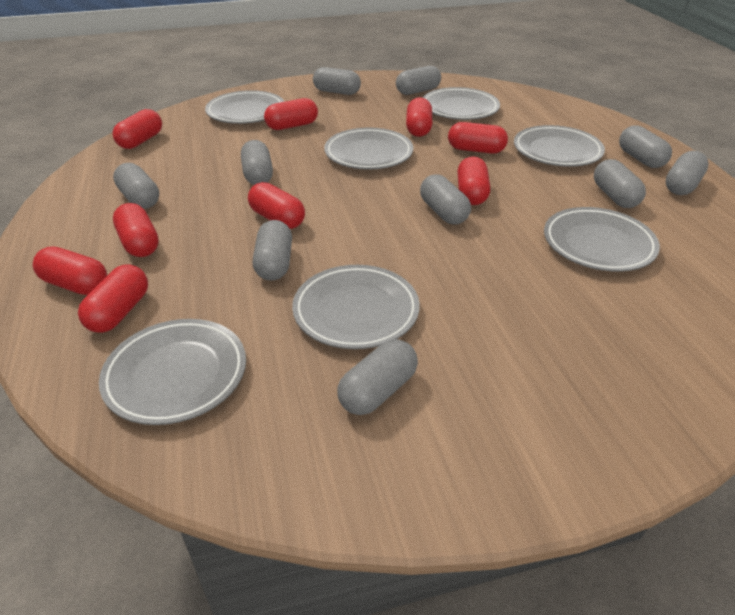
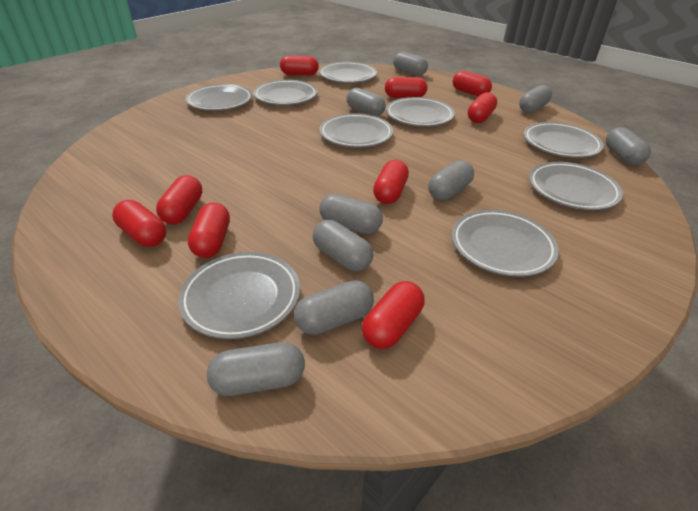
grey capsule: [113,163,159,209] [241,140,273,185] [253,220,292,281] [313,67,361,95] [337,339,418,415] [396,66,441,95] [420,174,471,225] [594,159,646,208] [619,125,672,168] [666,151,709,195] = 10 -> [207,342,305,396] [294,280,374,335] [313,220,373,271] [320,194,383,234] [347,88,386,116] [393,52,428,75] [428,160,474,200] [519,85,552,113] [606,127,651,166] = 9
grey plate: [99,319,246,425] [205,90,284,124] [292,265,420,349] [324,128,413,170] [423,87,500,120] [514,125,605,167] [544,207,660,272] = 7 -> [178,252,300,339] [185,84,253,111] [253,80,318,105] [319,62,377,83] [320,113,393,147] [386,97,455,127] [452,210,559,277] [524,122,604,158] [529,162,623,210] = 9

